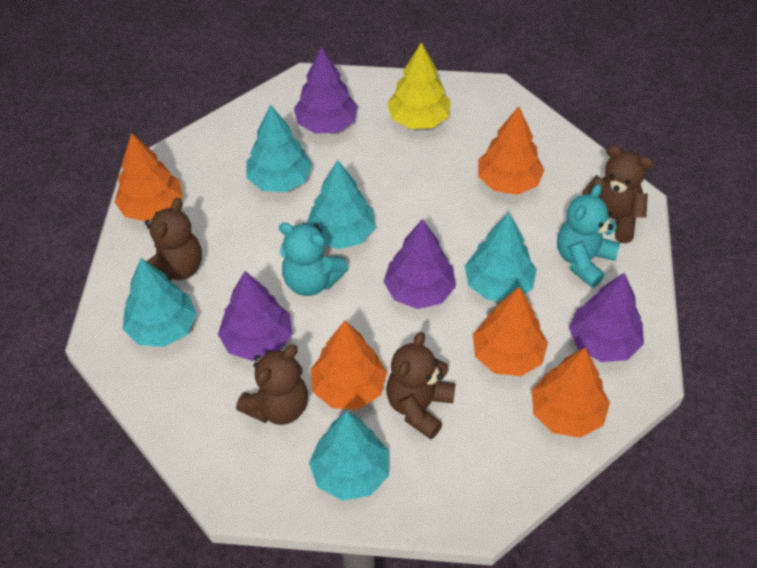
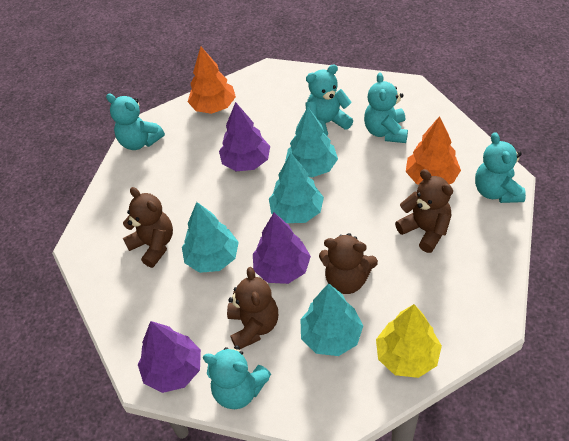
orange tree: [114,133,183,221] [310,321,387,409] [473,286,548,376] [478,106,544,195] [532,348,610,438] = 5 -> [188,46,236,114] [406,116,461,185] = 2
purple tree: [218,271,293,361] [294,47,358,134] [383,219,456,309] [569,273,644,362] = 4 -> [138,321,201,393] [219,102,270,171] [253,213,311,284] = 3
turquoise teddy bear: [279,222,348,296] [557,184,620,288] = 2 -> [106,93,165,150] [203,345,271,409] [305,64,353,136] [364,72,408,143] [475,132,526,203] = 5
turquoise tree: [123,258,197,347] [246,105,312,192] [306,160,376,249] [309,411,389,501] [465,213,537,301] = 5 -> [182,202,239,273] [269,153,324,223] [285,107,338,177] [300,283,363,356] = 4

